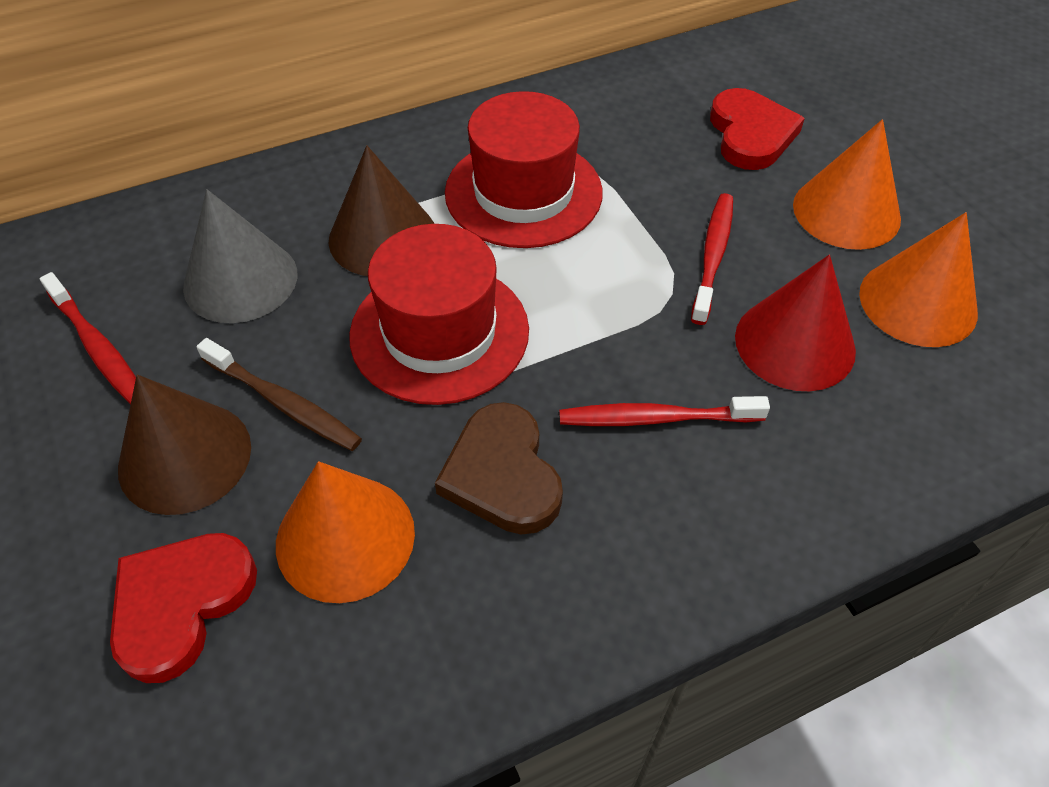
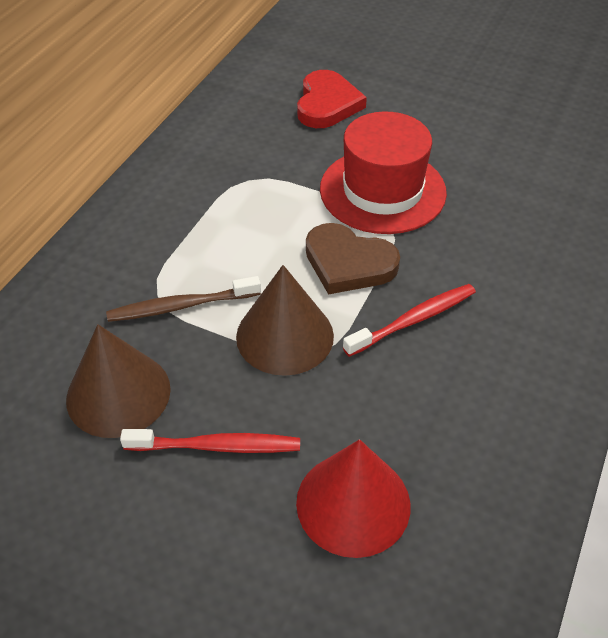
grey cone: [183,189,297,323] = 1 -> none = 0
orange cone: [276,461,415,603] [793,119,901,250] [859,212,978,347] = 3 -> none = 0
red hat: [349,224,529,405] [445,91,603,248] = 2 -> [320,111,447,234] = 1
red heart: [110,533,257,683] [710,88,805,170] = 2 -> [297,70,367,128] = 1
red toothbrush: [40,272,136,404] [559,396,770,426] [691,193,733,325] = 3 -> [120,429,300,453] [343,284,476,357] = 2

